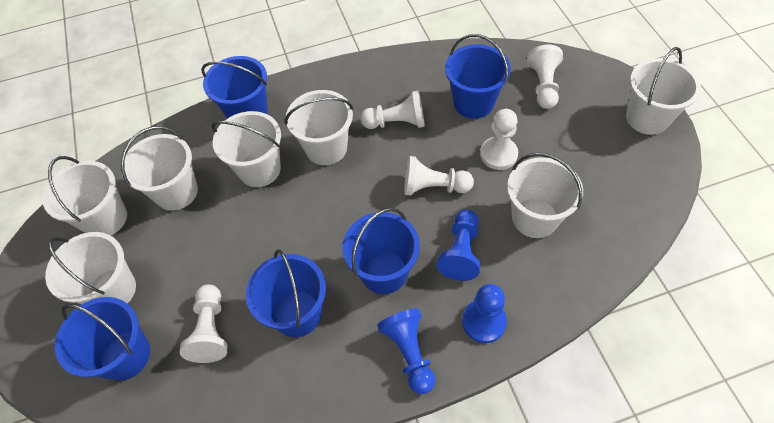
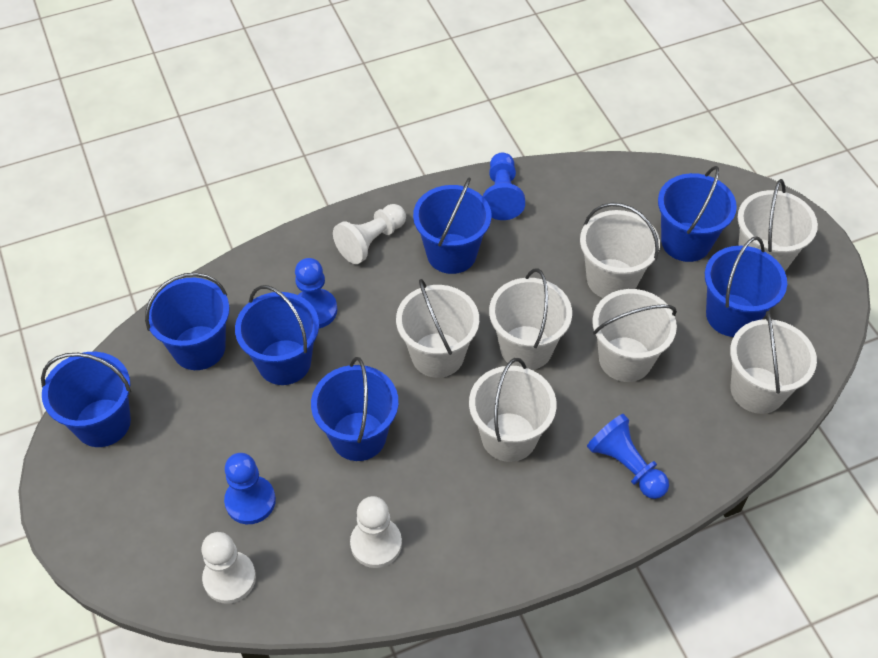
blue bucket: [55,297,150,381] [201,56,268,119] [246,249,326,337] [342,208,420,294] [445,34,511,119] = 5 -> [41,352,131,447] [145,273,230,370] [235,285,319,385] [311,357,398,461] [413,178,491,274] [658,166,737,262] [705,237,787,337] = 7
blue pawn: [377,308,435,394] [437,209,481,281] [462,284,507,343] = 3 -> [224,453,276,524] [295,258,337,328] [483,153,525,220] [587,414,669,499] = 4
white pawn: [180,285,228,363] [360,91,425,129] [404,156,474,195] [480,109,518,170] [527,45,563,109] = 5 -> [201,532,256,604] [333,204,406,264] [350,496,402,568] = 3

